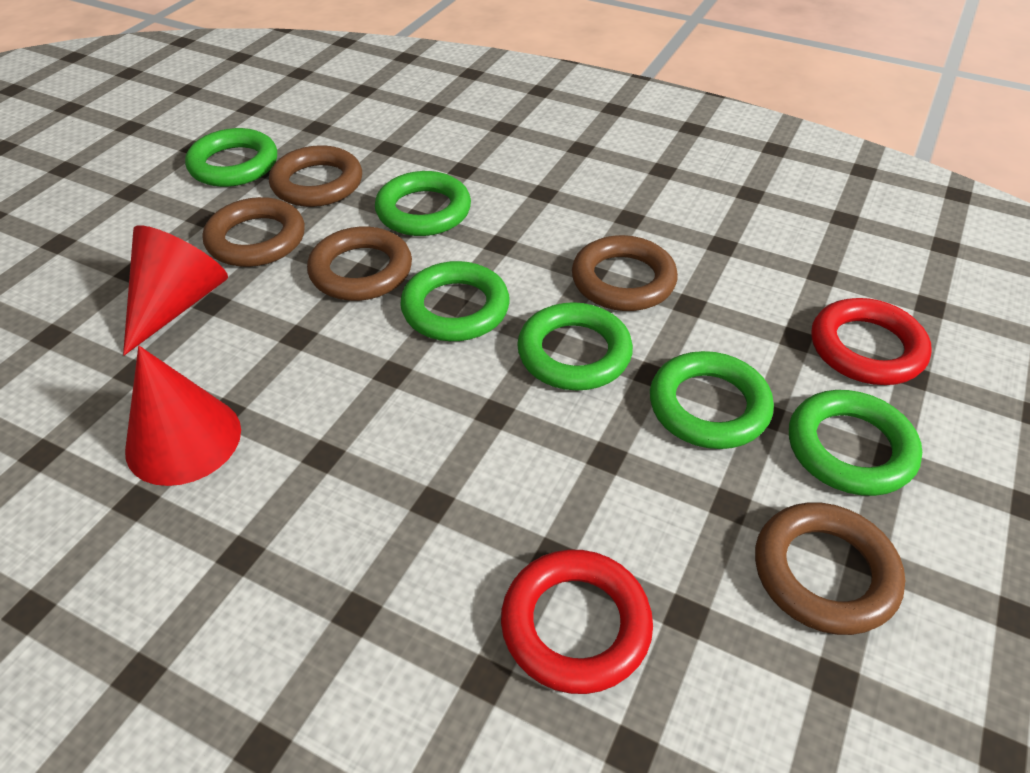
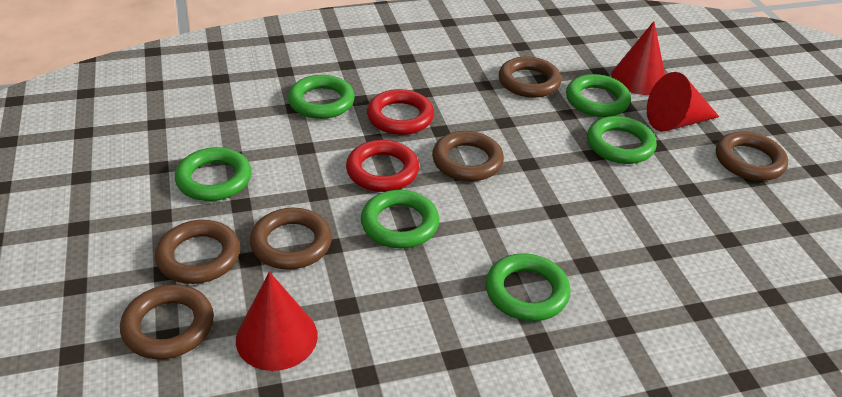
brown ring: [203,197,305,267] [269,145,362,207] [307,226,412,301] [572,235,678,311] [755,502,905,635] = 5 -> [120,284,214,359] [155,220,240,284] [250,208,332,270] [432,131,504,181] [499,56,562,98] [716,132,788,181] = 6
red cone: [123,225,228,356] [125,346,241,486] = 2 -> [236,272,318,371] [611,21,665,95] [647,72,719,131] = 3

